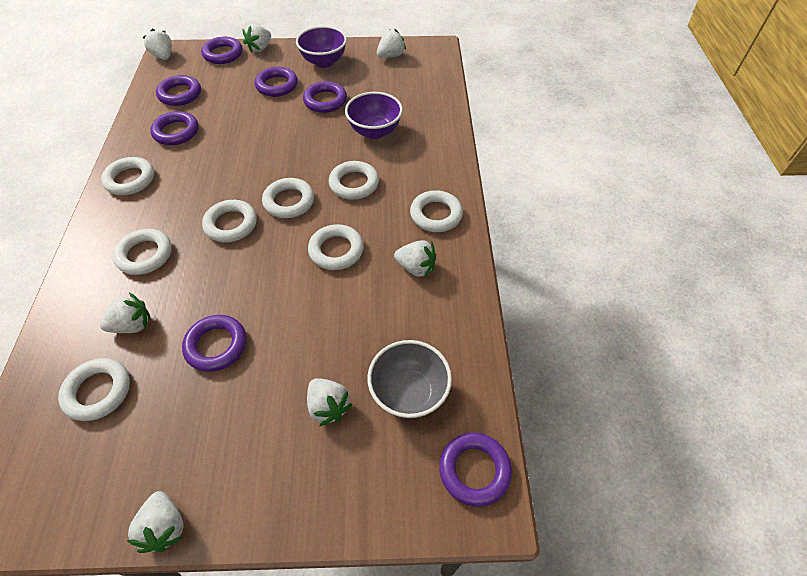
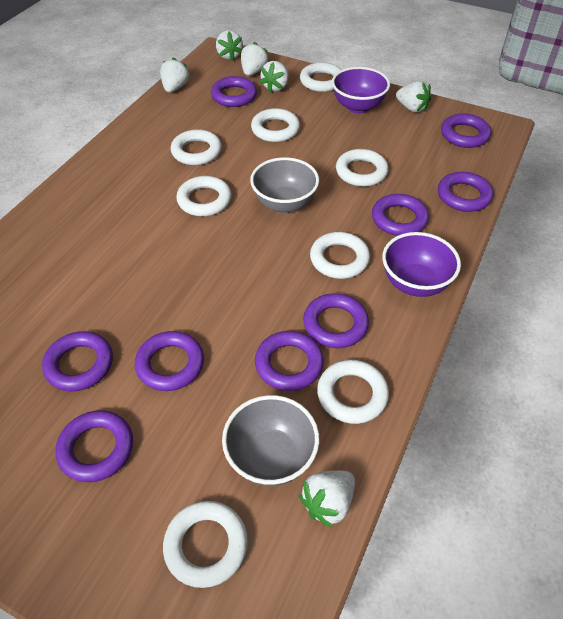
grey bowl: [367,340,452,419] = 1 -> [222,395,319,486] [250,157,319,213] = 2
purple ring: [150,111,199,145] [156,75,201,106] [182,315,246,372] [201,37,242,64] [255,67,298,97] [303,81,347,113] [439,432,512,507] = 7 -> [42,331,113,391] [56,410,133,482] [135,331,204,391] [211,76,257,107] [255,331,324,391] [303,293,369,348] [372,194,429,236] [438,172,493,212] [441,113,491,148] = 9
white strawberry: [100,292,151,333] [126,491,184,553] [142,29,172,60] [242,24,271,53] [307,378,353,427] [377,29,406,58] [394,240,436,278] = 7 -> [160,57,190,93] [216,30,243,61] [241,42,269,76] [260,61,288,93] [299,470,355,528] [396,81,431,113] = 6

